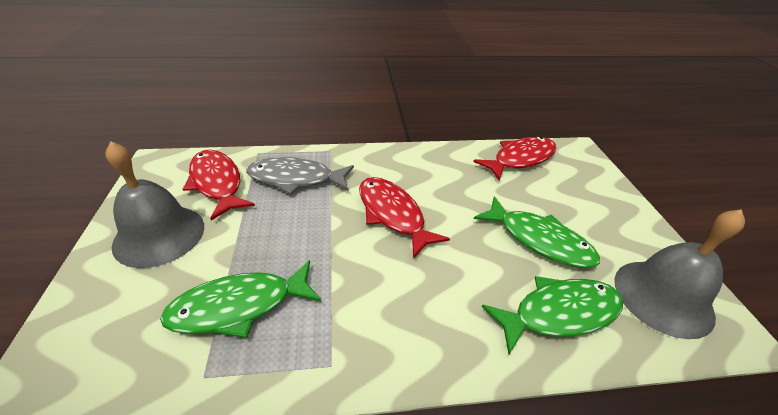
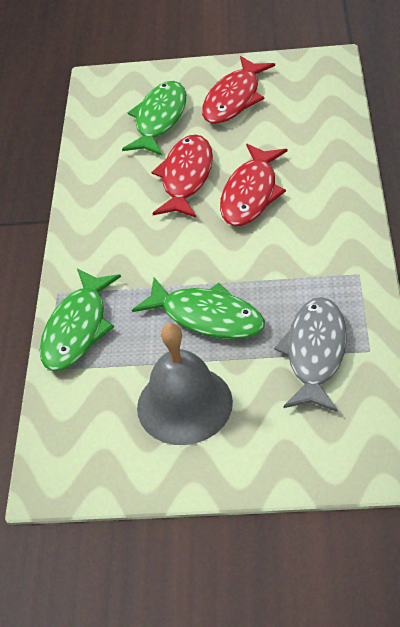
grey bell: [106,142,204,268] [615,209,745,339] = 2 -> [137,323,233,445] = 1

